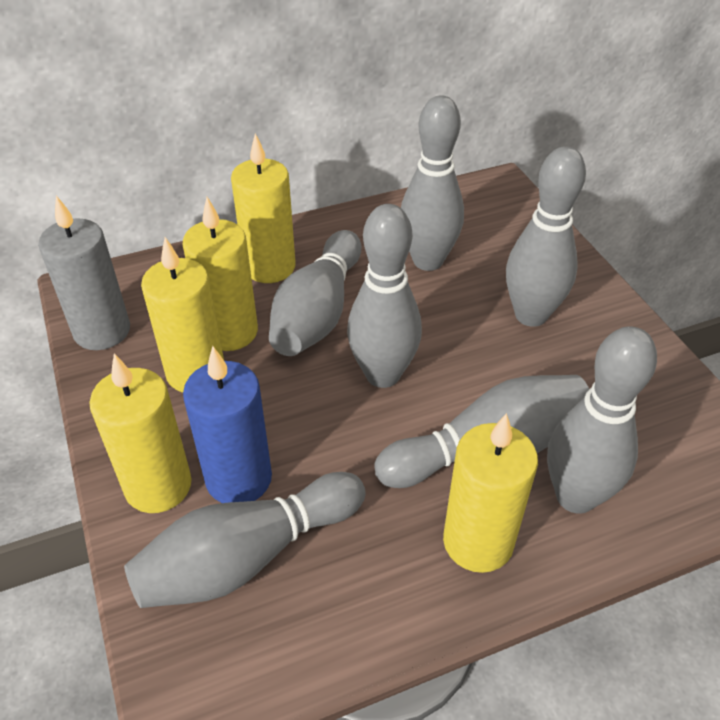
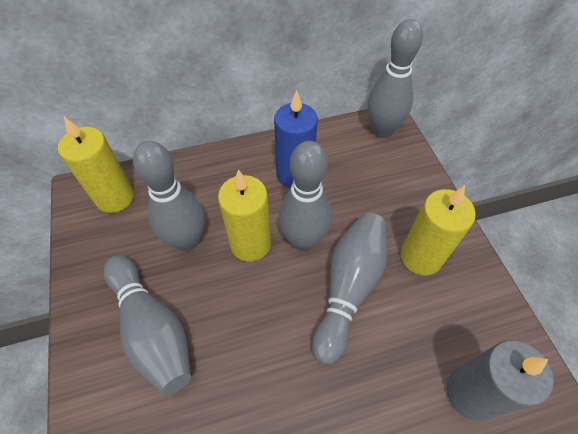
grey bowling pin: [124,472,366,608] [269,230,361,356] [347,204,422,388] [375,375,589,488] [401,95,464,271] [506,146,586,327] [547,326,657,514] = 7 -> [104,255,191,395] [133,141,204,251] [279,141,332,251] [312,212,387,365] [367,19,423,138] = 5
yellow candle: [89,354,192,513] [141,237,224,393] [183,197,258,351] [231,134,296,283] [443,413,538,573] = 5 -> [58,116,134,213] [218,169,271,261] [401,185,476,276] = 3

